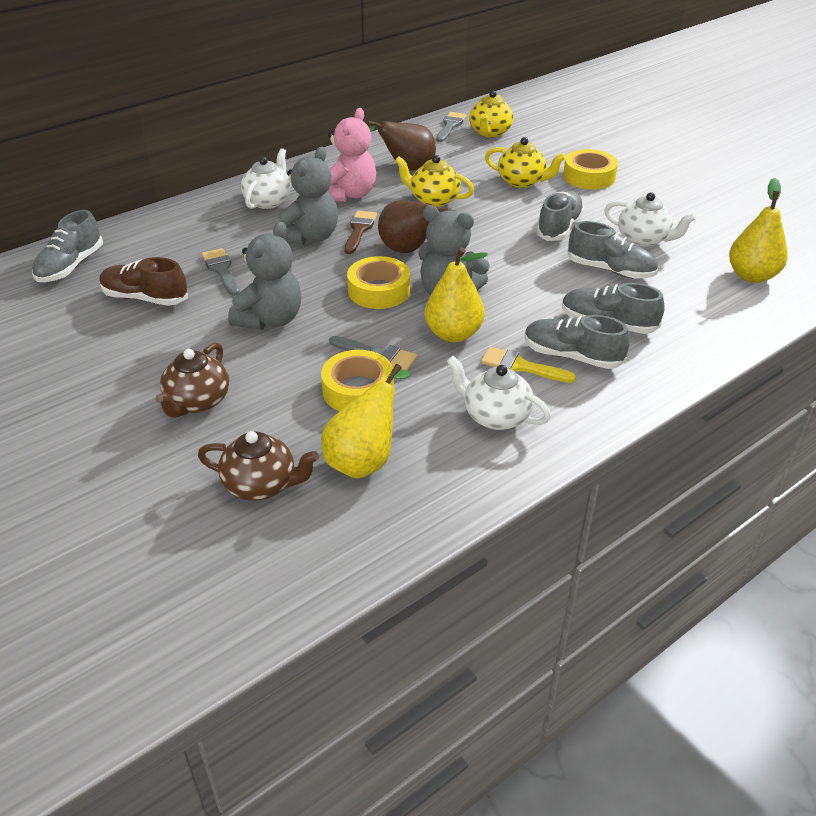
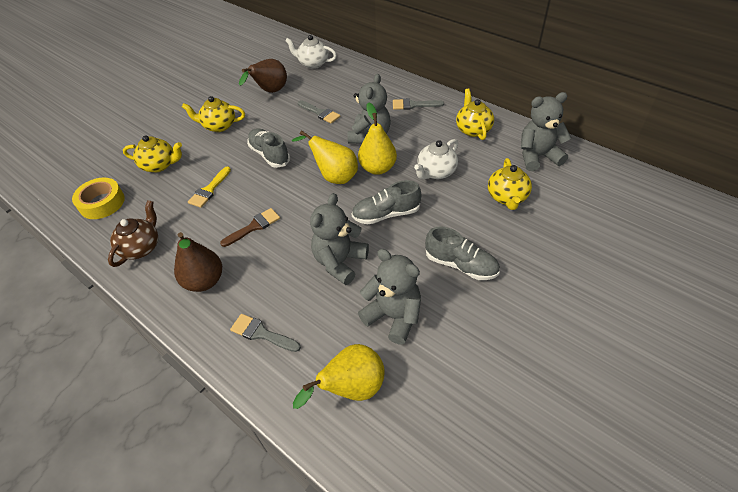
brown shoe: [99,257,188,306] = 1 -> none = 0
brown teapot: [156,342,229,418] [198,431,319,501] = 2 -> [108,200,158,267] = 1
grey shoe: [32,210,103,282] [525,315,630,369] [536,190,585,241] [562,283,665,334] [567,221,658,279] = 5 -> [247,128,290,168] [352,180,421,224] [425,226,500,280] = 3
grey teddy bear: [228,222,302,330] [276,147,338,245] [418,205,490,296] = 3 -> [310,193,369,285] [347,74,391,144] [358,249,421,345] [521,92,571,171] = 4
pink teddy bear: [328,108,376,202] = 1 -> none = 0
white teapot: [241,148,292,209] [447,356,551,430] [604,192,696,247] = 3 -> [285,35,337,69] [414,139,458,179] = 2
yellow tape: [321,350,394,411] [347,256,410,309] [563,149,618,189] = 3 -> [72,177,125,219] = 1
yellow teapot: [395,155,474,207] [469,90,514,138] [485,137,566,188] = 3 -> [123,135,182,172] [182,96,245,132] [456,88,494,140] [488,158,532,210] = 4

